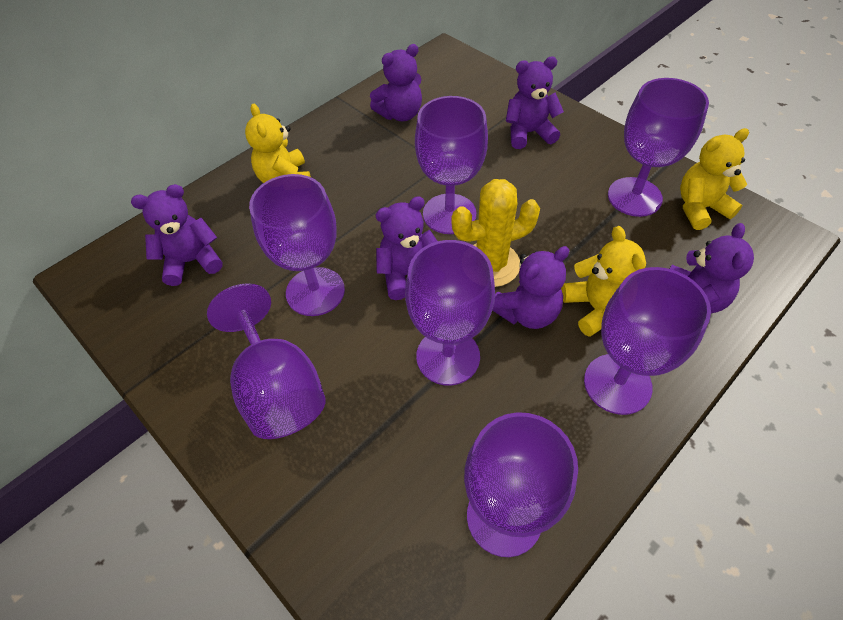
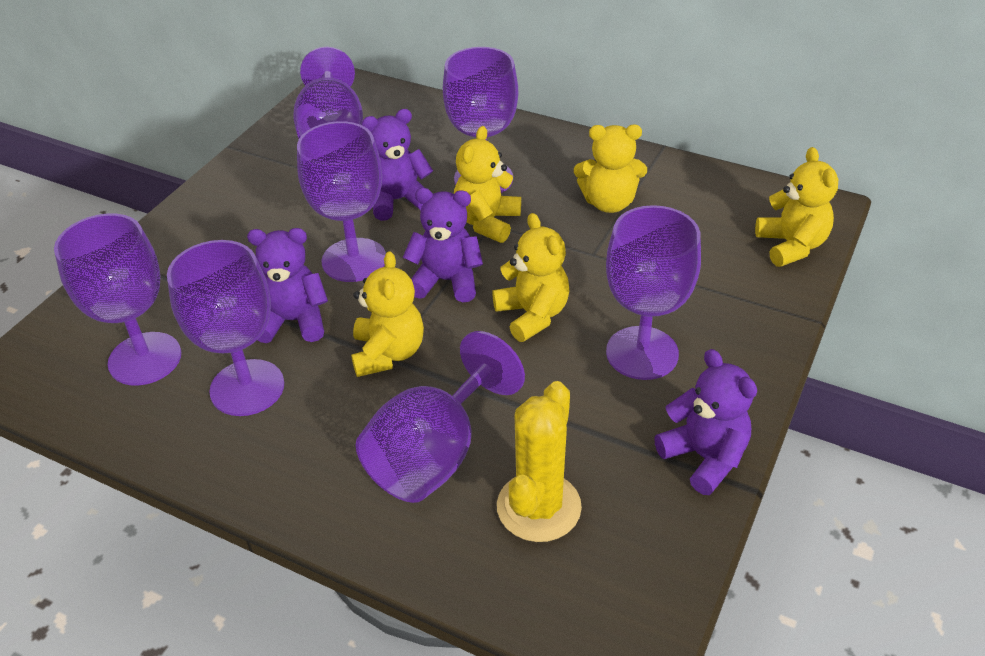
purple teddy bear: [131,184,223,286] [370,44,422,121] [375,196,437,300] [492,246,570,329] [506,57,564,149] [670,223,754,314] = 6 -> [247,228,328,343] [362,109,433,221] [403,188,483,303] [654,349,757,495] = 4
yellow teddy bear: [245,104,311,183] [561,226,646,337] [680,128,749,230] = 3 -> [351,251,424,377] [454,126,521,243] [492,213,569,342] [574,125,647,213] [755,147,838,267] = 5

